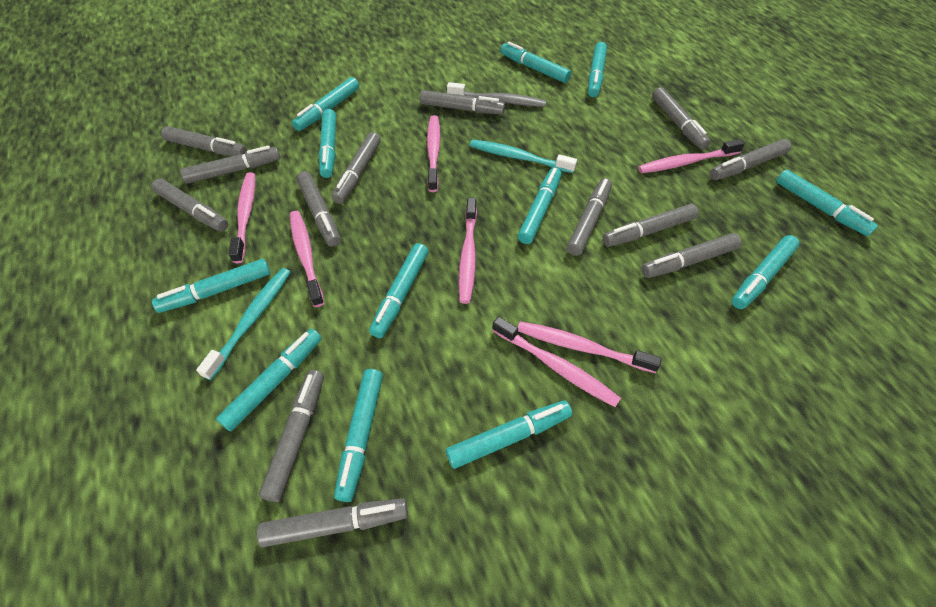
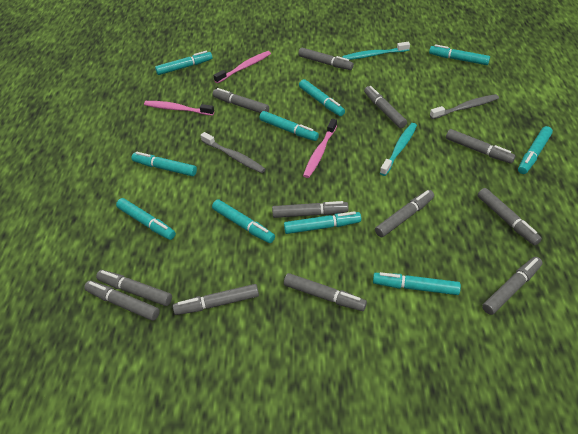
grey marker: [151,179,228,232] [161,126,247,156] [180,146,280,184] [257,498,408,547] [259,370,324,502] [297,171,341,247] [332,132,381,204] [420,90,505,114] [567,178,612,256] [603,204,699,247] [641,233,742,278] [652,87,711,149] [710,139,791,180] = 13 -> [84,281,160,321] [96,270,172,306] [173,284,259,315] [213,88,269,113] [272,201,349,218] [284,273,367,311] [299,48,354,70] [364,86,407,128] [375,190,434,237] [446,129,515,164] [478,188,542,246] [482,257,543,315] = 12
grey toothbrush: [447,82,546,107] = 1 -> [200,132,265,173] [430,94,499,119] = 2
pink toothbrush: [229,172,255,263] [290,211,324,307] [427,115,441,192] [458,198,477,304] [492,316,621,407] [518,321,662,373] [638,139,745,173] = 7 -> [144,101,214,116] [213,51,271,83] [303,119,337,178] = 3
turquoise marker: [152,259,270,313] [216,329,322,431] [292,77,359,131] [319,109,336,178] [334,369,383,502] [369,243,428,338] [446,400,572,469] [501,42,571,83] [518,167,562,244] [588,42,607,97] [731,235,800,309] [776,169,878,236] = 12 -> [116,198,176,240] [132,152,197,176] [155,51,213,75] [212,199,275,243] [259,111,319,141] [284,211,361,234] [299,79,345,116] [373,272,461,295] [429,44,490,65] [518,126,553,174] = 10

